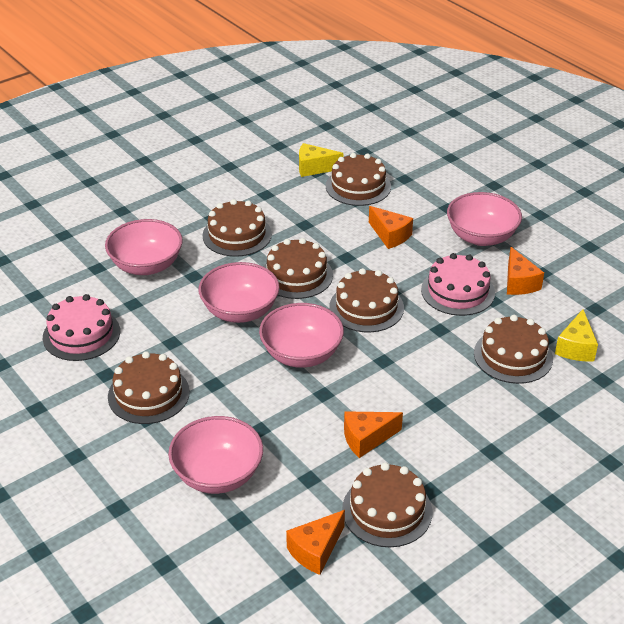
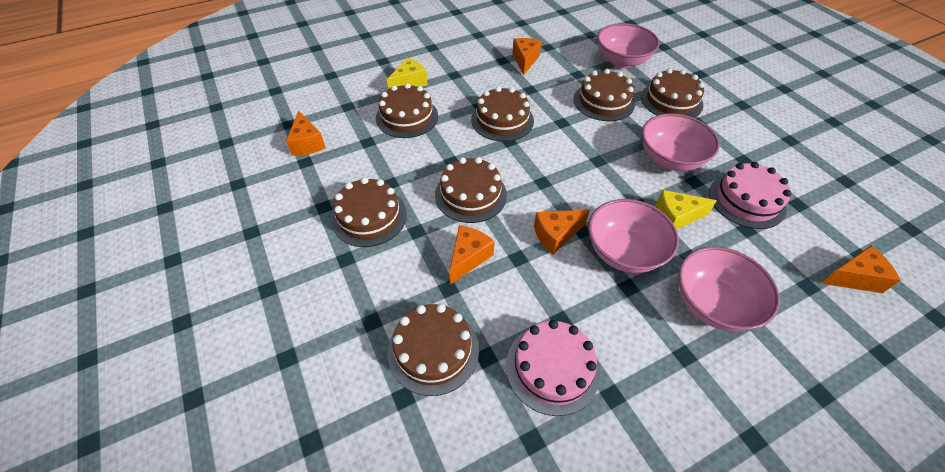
orange cheese: [286,510,345,575] [344,411,403,458] [369,206,413,249] [507,247,544,295] = 4 -> [286,111,326,156] [449,225,494,284] [512,38,541,75] [534,210,590,254] [821,246,900,293] = 5
pink bowl: [105,219,183,275] [168,416,263,494] [199,262,280,323] [259,303,344,368] [447,192,522,246] = 5 -> [588,199,679,273] [597,23,659,68] [642,113,720,171] [678,247,780,331] = 4

